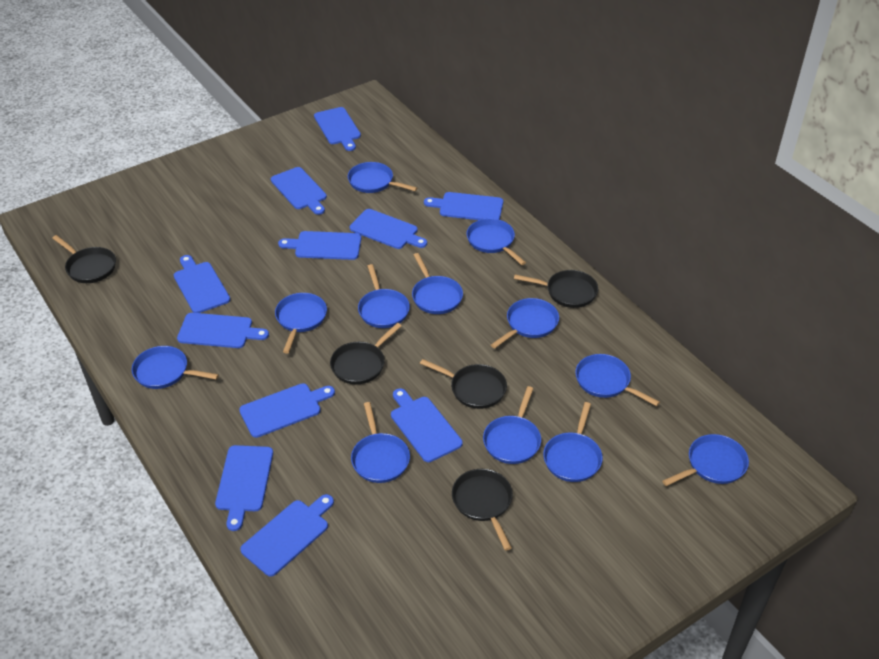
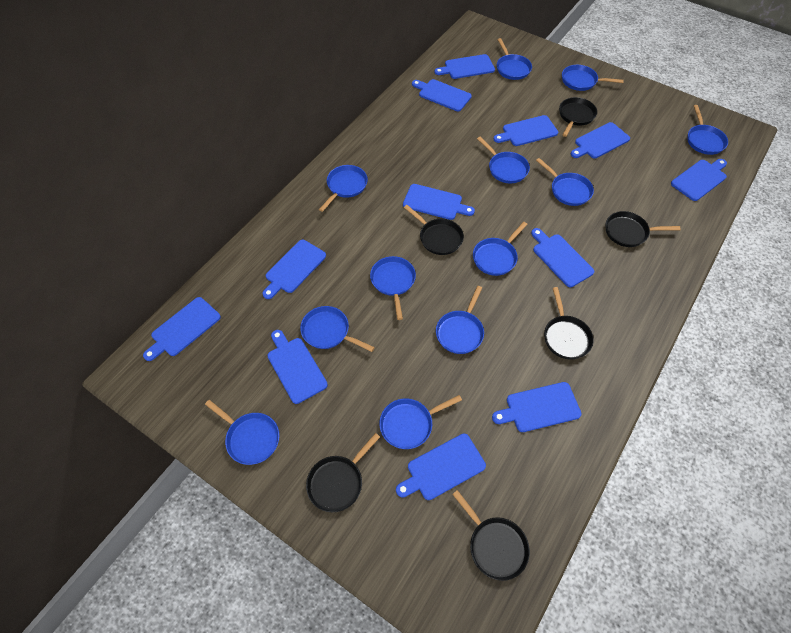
black pan: [52,235,116,283] [330,323,402,385] [420,359,507,409] [452,469,513,551] [514,270,598,308] = 5 -> [306,433,380,512] [404,205,464,255] [452,490,530,581] [544,287,594,359] [559,97,597,137] [606,211,681,247] = 6
blue cutting board: [174,255,230,313] [177,313,269,348] [215,445,273,531] [239,383,335,438] [240,494,334,576] [271,167,327,215] [278,231,361,260] [314,107,361,151] [350,209,427,249] [391,388,463,462] [424,192,503,220] = 11 -> [143,297,221,361] [262,240,326,299] [268,330,328,404] [396,433,486,500] [403,184,475,220] [412,79,472,111] [435,54,495,79] [492,382,582,432] [494,115,558,146] [531,228,595,287] [571,122,630,158] [671,159,727,201] = 12

